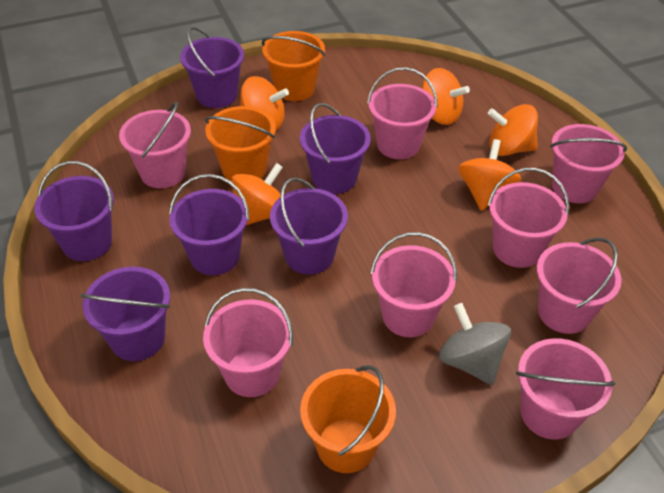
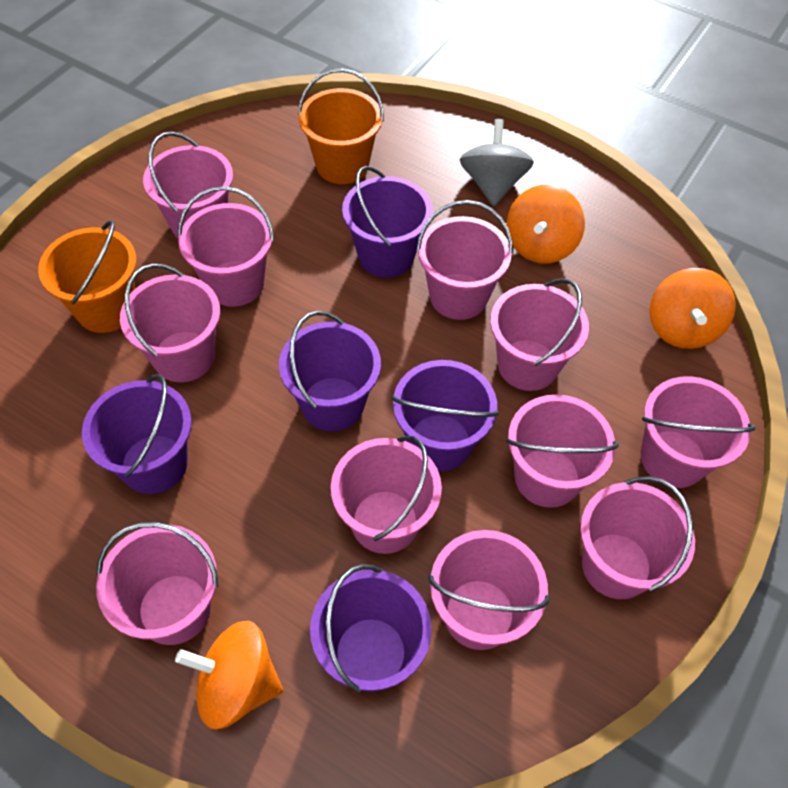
orange bucket: [205,106,276,181] [262,31,325,101] [300,365,396,473] = 3 -> [38,220,136,333] [298,68,384,184] = 2
orange spinning top: [231,163,283,225] [240,76,289,130] [422,68,470,125] [458,139,521,211] [488,104,538,156] = 5 -> [175,621,283,729] [507,185,585,263] [649,268,736,349] = 3
pink bucket: [119,102,191,188] [203,288,293,397] [367,67,438,159] [370,232,457,337] [488,168,569,268] [516,338,615,440] [536,237,622,334] [550,124,627,203] = 8 -> [96,522,219,645] [120,264,220,382] [143,132,233,240] [178,186,274,307] [331,436,442,554] [416,200,513,320] [428,530,550,650] [490,278,589,391] [506,395,619,508] [580,476,695,599] [641,376,755,488] = 11
purple bucket: [34,161,114,261] [80,267,170,361] [169,174,249,275] [180,27,244,108] [270,177,348,275] [300,103,371,194] = 6 -> [82,374,192,494] [279,311,381,432] [310,564,432,693] [342,166,432,278] [391,360,499,472] = 5

